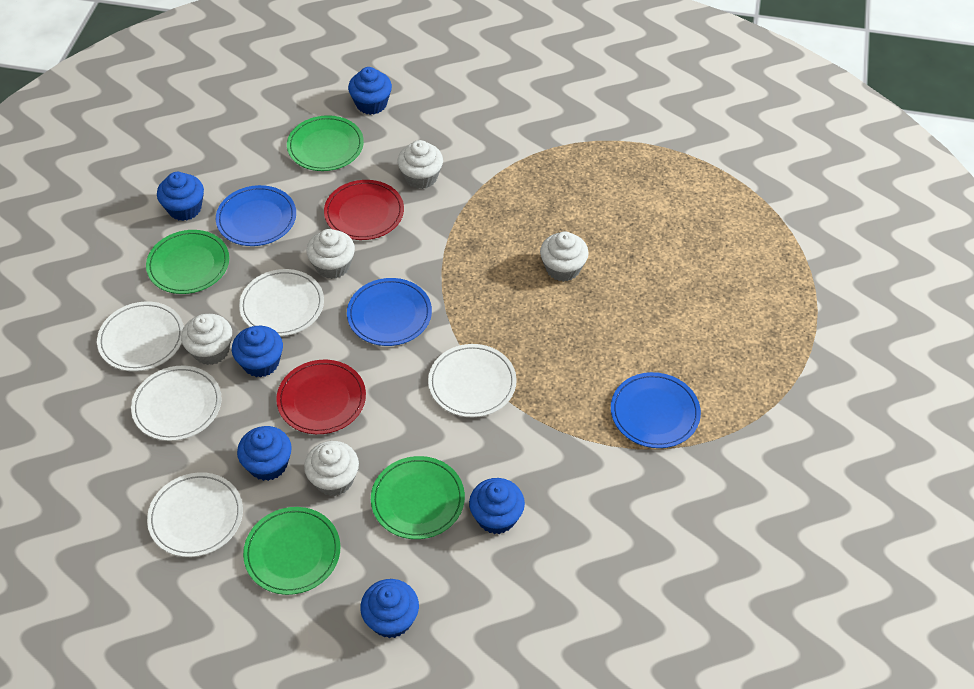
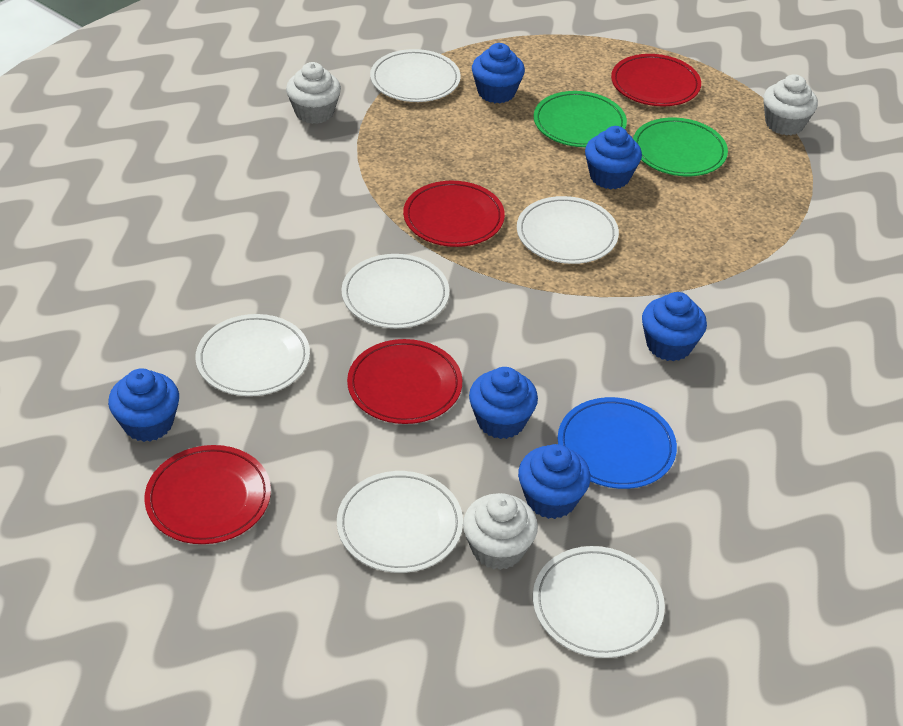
blue plate: [216,185,296,246] [347,278,432,346] [611,372,701,448] = 3 -> [558,397,677,489] = 1
green plate: [146,230,229,294] [243,507,340,595] [287,115,364,171] [371,456,465,539] = 4 -> [534,91,627,147] [633,117,728,177] = 2
red plate: [276,360,366,434] [324,180,404,240] = 2 -> [144,445,271,544] [347,339,462,424] [403,181,505,247] [611,54,701,106] = 4
white cupcake: [181,314,232,365] [304,441,359,496] [306,229,355,279] [397,140,443,189] [540,231,589,282] = 5 -> [286,62,341,124] [463,493,538,570] [763,74,818,135] = 3
white plate: [97,301,184,372] [131,366,222,441] [147,472,243,557] [239,269,324,336] [428,344,517,417] = 5 -> [195,314,310,396] [337,471,463,573] [341,254,449,328] [370,49,461,102] [517,196,619,264] [533,546,665,658] = 6

